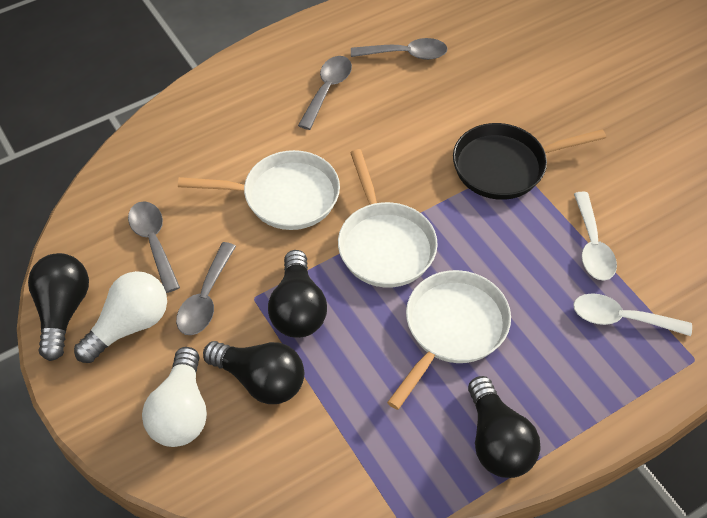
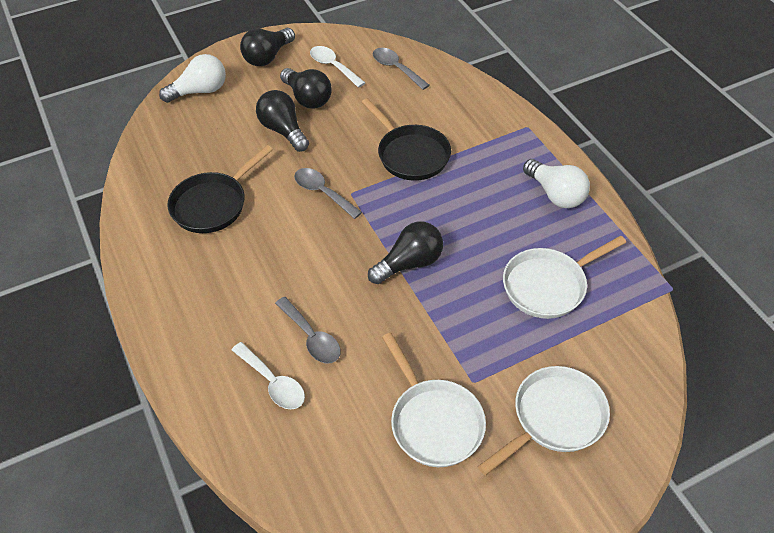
black pan: [453,123,606,200] = 1 -> [167,145,273,233] [362,98,451,181] = 2
grey spoon: [128,201,180,293] [176,242,236,335] [298,56,352,130] [351,38,448,60] = 4 -> [275,297,341,364] [294,168,362,219] [373,48,430,90] = 3

